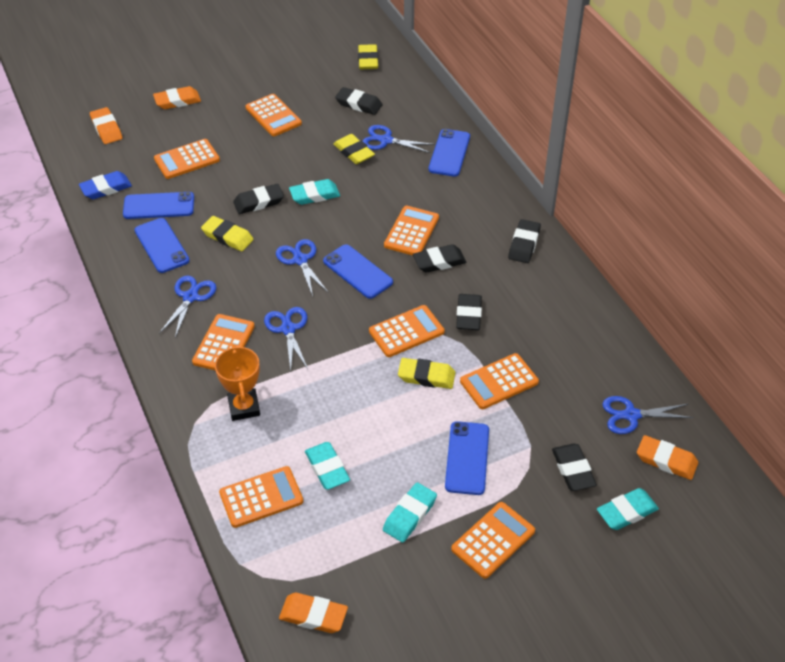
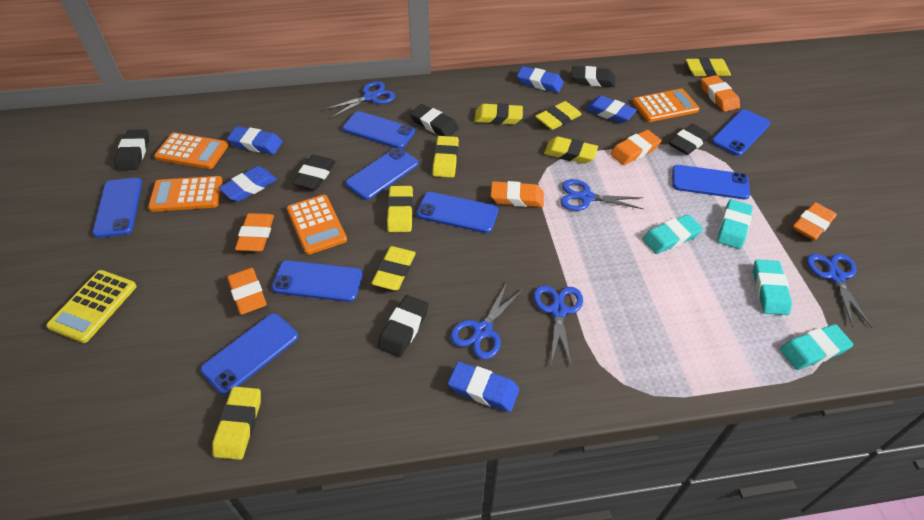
blue eraser: [79,171,132,199] = 1 -> [219,166,277,202] [227,126,283,154] [448,362,519,412] [517,66,564,93] [585,95,637,124] = 5
blue phone: [123,192,194,219] [134,218,190,273] [323,245,393,299] [429,129,470,176] [445,421,489,495] = 5 -> [92,178,142,238] [200,313,298,395] [272,260,363,302] [342,111,415,149] [345,148,419,200] [416,192,498,233] [672,165,750,200] [712,109,770,156] = 8
orange calculator: [154,139,220,179] [192,314,255,370] [219,466,303,528] [246,94,302,136] [369,305,445,357] [384,206,439,256] [451,502,535,579] [460,353,539,409] = 8 -> [148,176,223,212] [154,132,228,169] [287,195,347,255] [633,89,700,122] = 4
orange eraser: [90,107,122,144] [153,86,201,109] [279,593,348,633] [637,435,698,480] = 4 -> [227,268,267,315] [235,213,274,252] [490,181,544,207] [610,130,662,165] [701,75,740,112] [793,202,837,240] = 6
orange trophy: [215,345,260,421] = 1 -> none = 0
yellow calculator: none = 0 -> [46,270,137,343] = 1
yellow eraser: [201,216,254,251] [333,134,375,164] [358,44,378,69] [398,358,456,389] = 4 -> [212,386,261,460] [371,246,416,290] [387,186,413,232] [432,136,459,178] [475,103,523,124] [535,101,582,130] [544,136,598,164] [686,58,731,77] = 8

